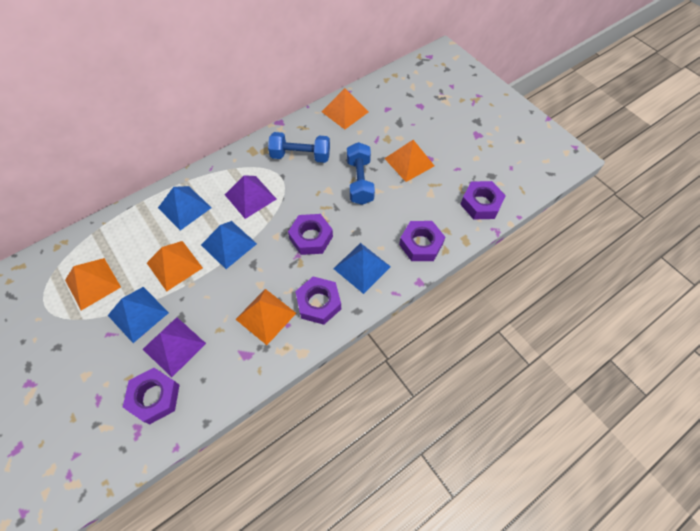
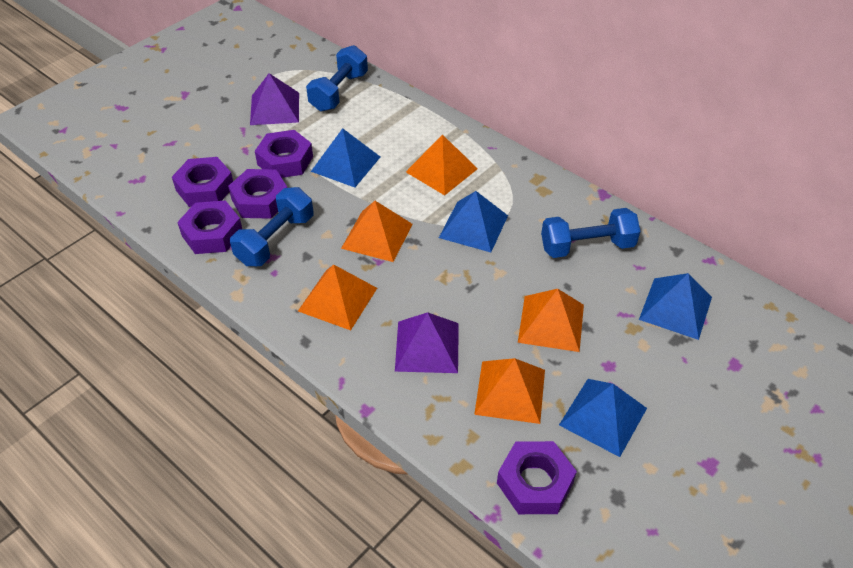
blue dumbbell: [268,132,330,163] [347,142,375,205] = 2 -> [230,187,313,266] [306,45,368,112] [541,208,640,258] = 3

